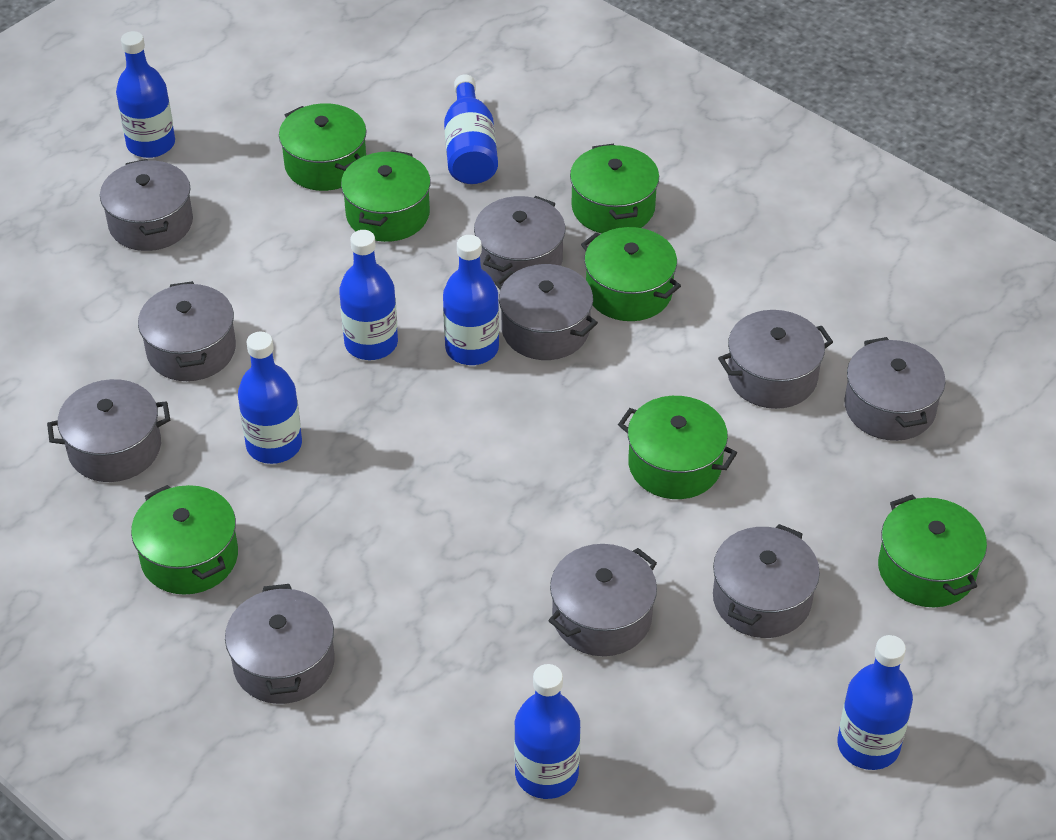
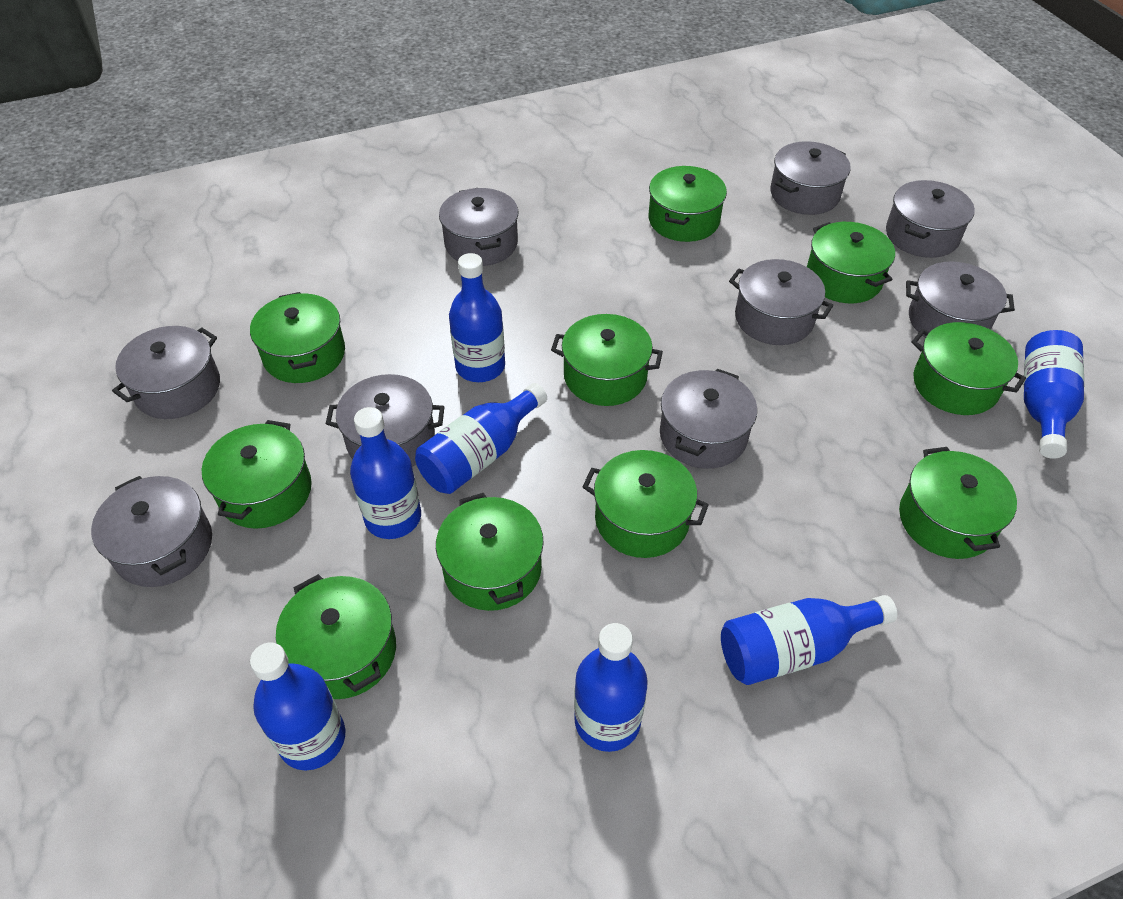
green pot: [131,485,238,595] [279,103,366,191] [341,150,431,242] [570,144,659,233] [581,227,681,321] [618,396,737,499] [878,494,987,607] = 7 -> [202,420,312,529] [250,292,345,383] [276,574,396,699] [436,493,544,611] [551,314,663,406] [583,450,709,558] [649,166,727,242] [807,222,895,303] [899,447,1017,559] [912,322,1026,415] = 10
grey pot: [47,379,170,482] [100,159,193,251] [138,281,236,381] [225,584,335,704] [474,196,565,285] [495,264,598,360] [549,544,657,656] [713,524,820,638] [718,310,833,409] [844,337,945,441] = 10 -> [91,476,212,587] [112,326,220,419] [326,374,444,467] [439,188,519,266] [660,369,757,469] [729,259,833,345] [770,141,851,215] [886,180,975,258] [906,261,1015,338] = 9

